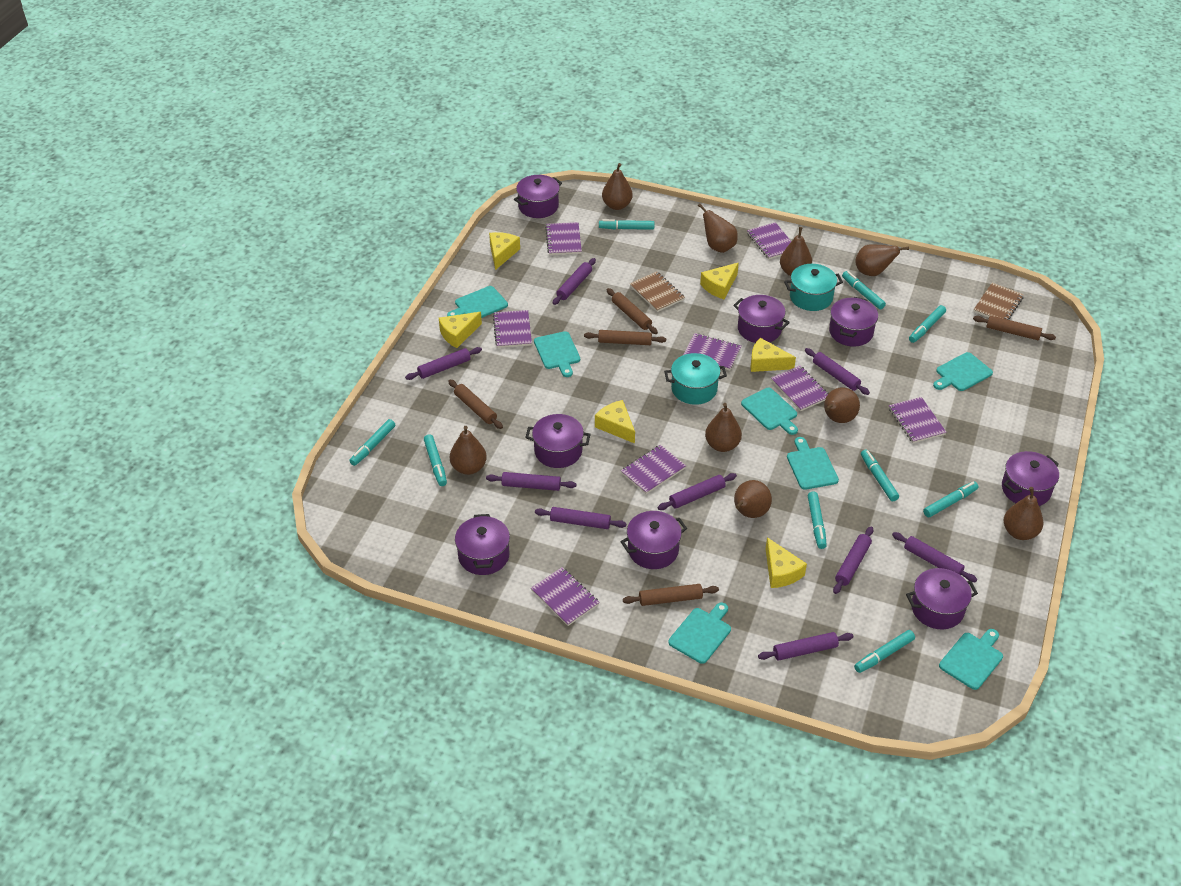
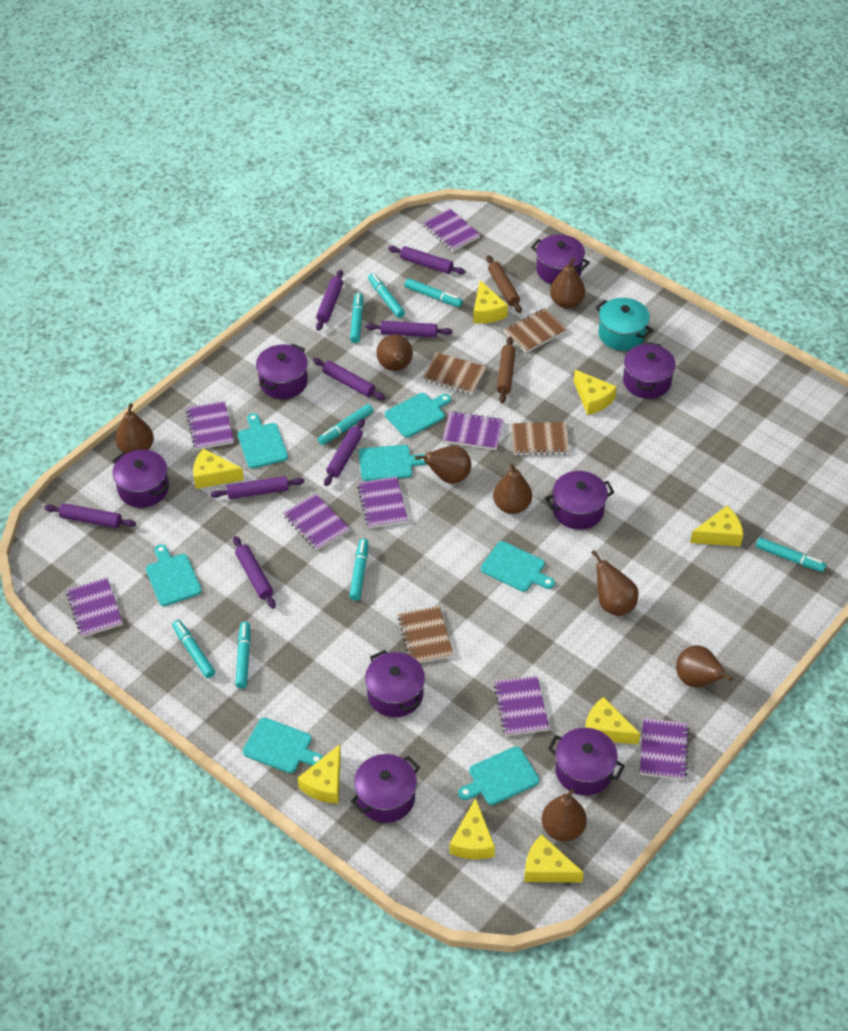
brown notebook: [630,271,685,312] [973,283,1024,320] = 2 -> [398,606,454,663] [423,352,486,394] [503,308,567,353] [511,422,569,456] = 4
brown pear: [450,426,487,475] [602,163,633,210] [698,203,738,253] [705,403,742,452] [734,480,772,518] [780,227,812,276] [824,387,860,423] [855,244,909,276] [1003,487,1043,540] = 9 -> [115,403,154,453] [376,334,413,371] [415,445,472,484] [493,463,532,514] [542,789,587,841] [550,258,585,308] [591,550,638,616] [676,645,733,687] = 8
brown rolling pin: [448,380,503,429] [584,330,666,345] [607,288,658,334] [623,584,719,606] [973,316,1056,340] = 5 -> [486,255,522,313] [497,337,516,403] = 2
purple rolling pin: [405,347,482,380] [486,472,576,491] [535,507,626,529] [553,258,596,305] [658,473,737,510] [758,632,854,660] [805,348,870,395] [833,526,873,594] [892,532,977,582] = 9 -> [44,503,136,528] [210,476,304,499] [233,536,276,609] [313,358,385,400] [316,270,343,331] [324,419,365,486] [365,321,453,338] [388,246,466,274] = 8
turquoise marker: [349,419,395,466] [424,434,447,486] [599,219,654,230] [808,491,827,549] [842,271,886,309] [854,630,915,673] [861,449,899,501] [909,305,946,343] [923,481,978,518] = 9 -> [172,620,215,678] [235,621,251,688] [318,404,374,445] [349,538,368,601] [350,293,363,343] [368,273,405,318] [404,278,463,307] [756,537,826,572] = 8
turquoise pot: [664,353,727,405] [784,264,843,311] = 2 -> [595,298,653,351] = 1
yellow cheese: [439,312,482,348] [489,232,520,270] [595,400,635,443] [700,263,739,299] [750,338,796,372] [766,537,807,588] = 6 -> [193,448,244,489] [298,744,341,804] [449,798,495,860] [473,280,508,323] [524,834,584,883] [574,370,617,415] [585,697,640,744] [690,506,743,547] = 8

